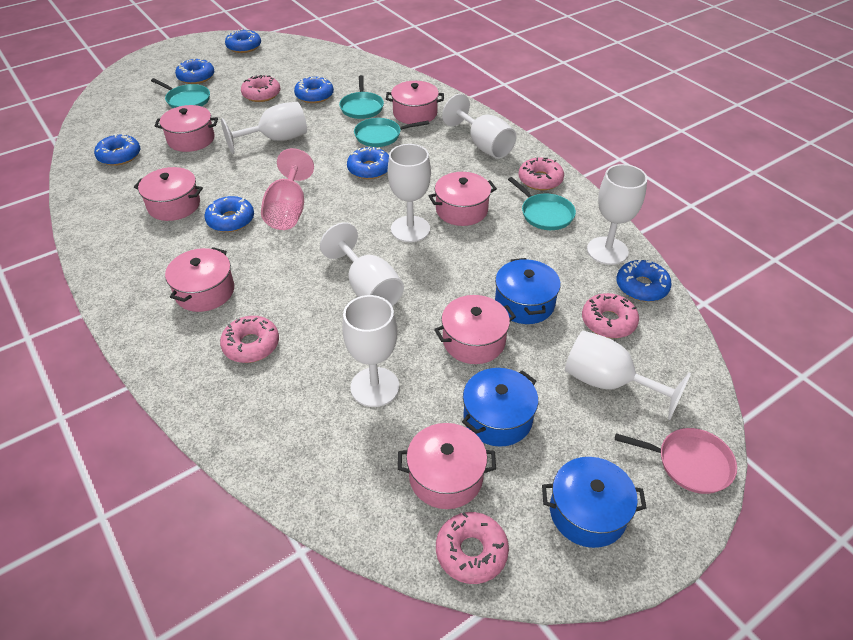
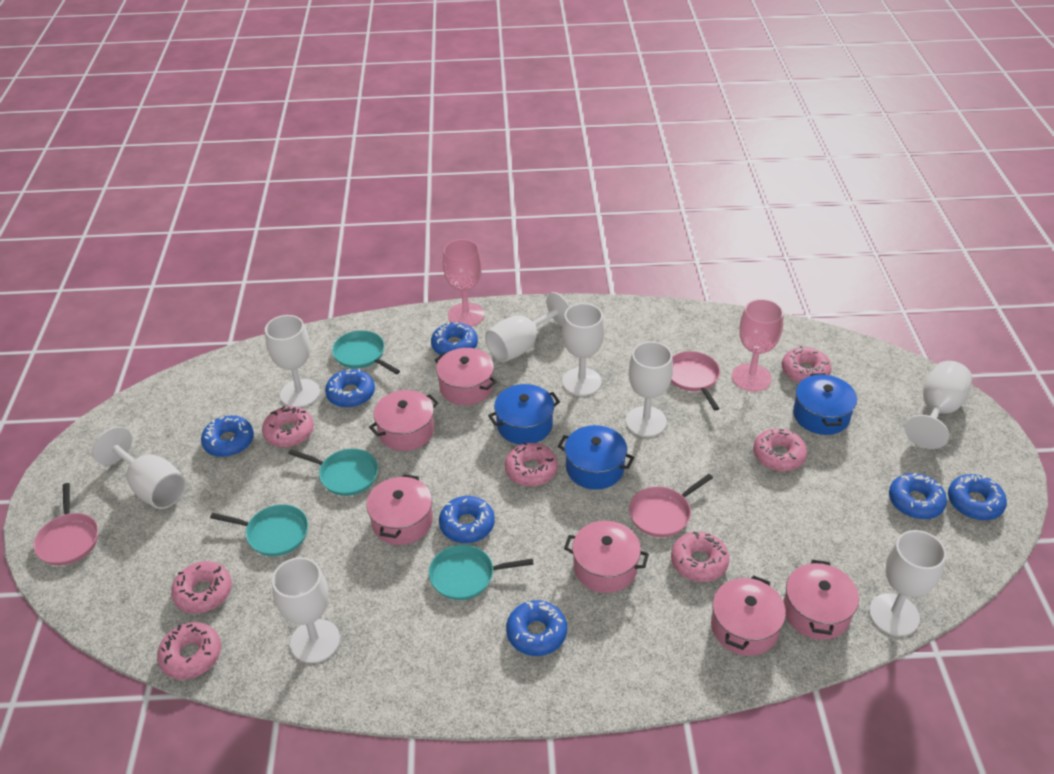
pink donut: [220,316,279,363] [241,75,280,102] [436,512,509,584] [518,158,564,190] [582,293,639,338] = 5 -> [157,622,221,680] [171,561,232,613] [262,406,314,447] [505,442,558,486] [671,531,729,582] [753,428,807,471] [782,346,832,383] = 7
pink goblet: [261,148,314,230] = 1 -> [443,239,485,327] [732,299,784,392] = 2
pink pan: [615,428,737,494] = 1 -> [33,483,98,566] [629,474,713,537] [671,351,720,411] = 3
pink pot: [134,167,203,221] [154,105,218,152] [165,247,234,312] [386,81,444,124] [398,423,496,509] [429,172,497,226] [434,295,516,364] = 7 -> [367,474,433,545] [369,390,438,451] [435,348,497,405] [564,521,649,593] [711,575,786,656] [783,560,859,640] = 6
white goblet: [221,102,307,154] [320,222,404,306] [342,295,399,407] [388,144,431,242] [442,94,517,159] [565,330,691,420] [587,164,647,265] = 7 -> [92,427,186,509] [265,315,320,408] [272,557,340,663] [485,292,570,362] [562,303,604,396] [626,341,673,437] [869,530,946,636] [905,361,972,449] = 8

